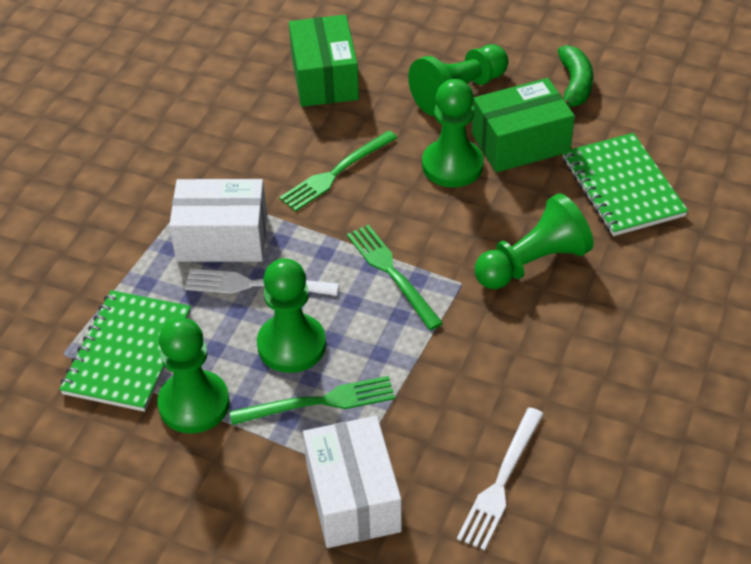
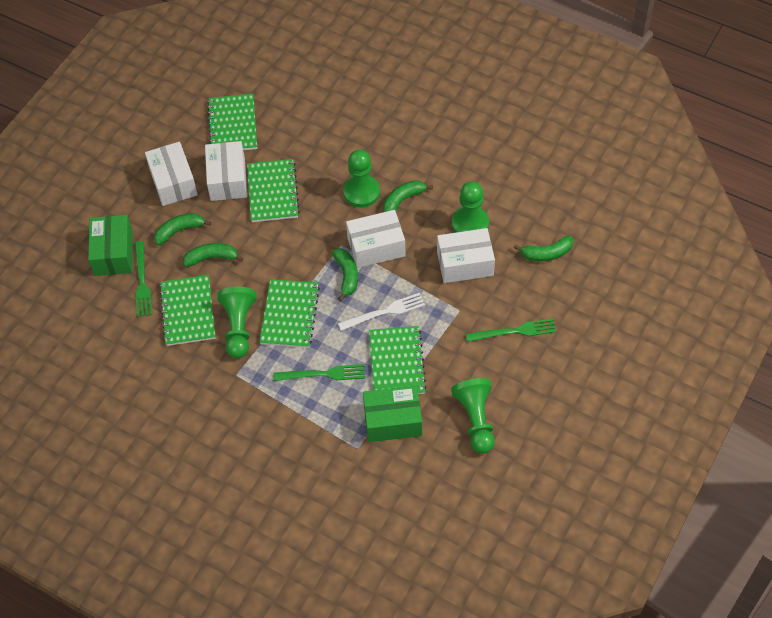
green banana: [558,45,593,107] = 1 -> [154,213,211,245] [183,243,244,267] [332,248,358,301] [383,180,433,212] [514,235,573,262] = 5
green notebook: [59,290,191,412] [562,133,688,236] = 2 -> [159,275,215,346] [207,94,257,150] [247,159,300,222] [260,279,320,348] [369,326,427,394] = 5
green pawn: [157,318,230,434] [257,258,326,373] [408,44,508,116] [422,79,484,188] [475,193,594,289] = 5 -> [217,286,256,358] [343,150,380,207] [451,378,495,454] [452,181,489,233] = 4
white box: [169,179,267,262] [303,416,402,548] = 2 -> [145,142,198,206] [205,141,247,201] [346,210,406,268] [437,228,495,283] = 4
white fork: [185,269,339,296] [457,407,544,550] = 2 -> [338,293,425,331] = 1

